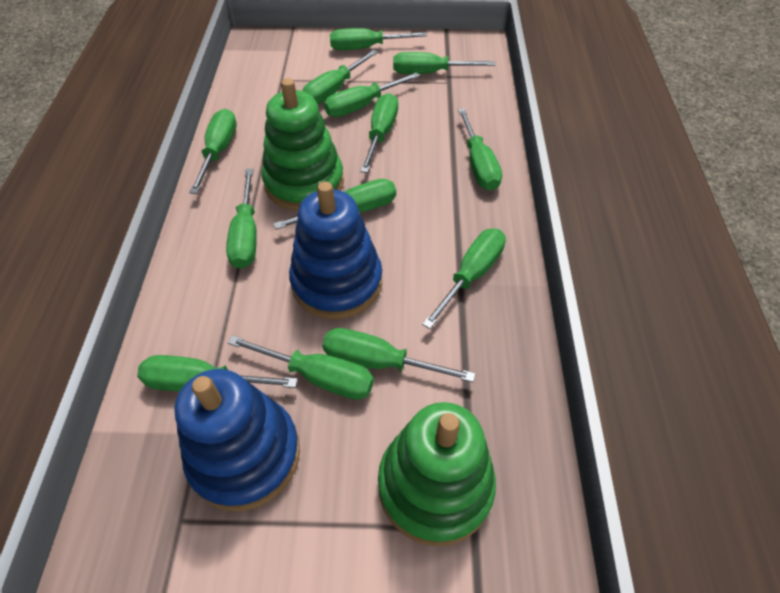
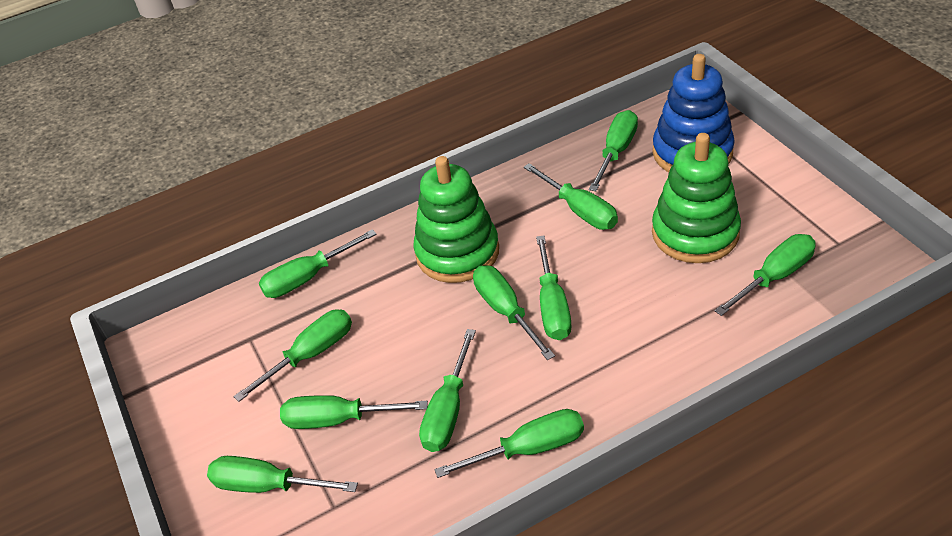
blue stacking toy: [174,369,300,511] [289,182,382,319] = 2 -> [653,54,735,172] = 1
green screwdriver: [137,355,298,391] [189,109,237,194] [226,169,257,269] [228,335,374,400] [273,179,396,230] [302,50,378,104] [323,328,476,382] [324,73,420,117] [330,28,427,50] [360,93,398,173] [393,52,495,74] [422,229,506,329] [458,108,502,191] = 13 -> [207,456,358,493] [233,310,352,402] [259,229,377,298] [280,395,428,429] [419,329,476,452] [434,409,584,478] [473,265,555,360] [524,163,618,230] [536,235,571,340] [589,110,638,191] [714,234,816,316] = 11

